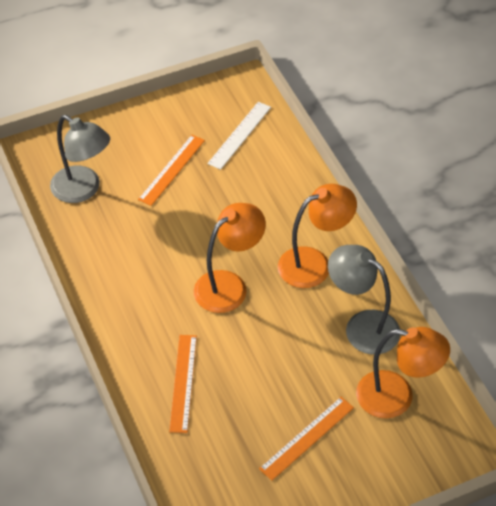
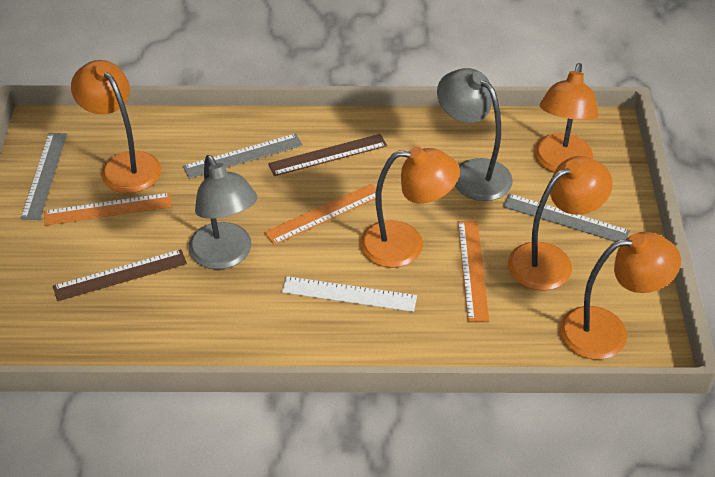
brown ruler: none = 0 -> [53,249,187,301] [268,134,387,176] = 2
grey ruler: none = 0 -> [20,133,67,220] [183,133,303,179] [503,193,630,242] = 3
orange lamp: [194,203,266,313] [278,184,357,288] [356,327,450,418] = 3 -> [71,60,161,193] [360,147,460,268] [508,156,613,291] [534,63,599,172] [559,232,681,360] = 5

